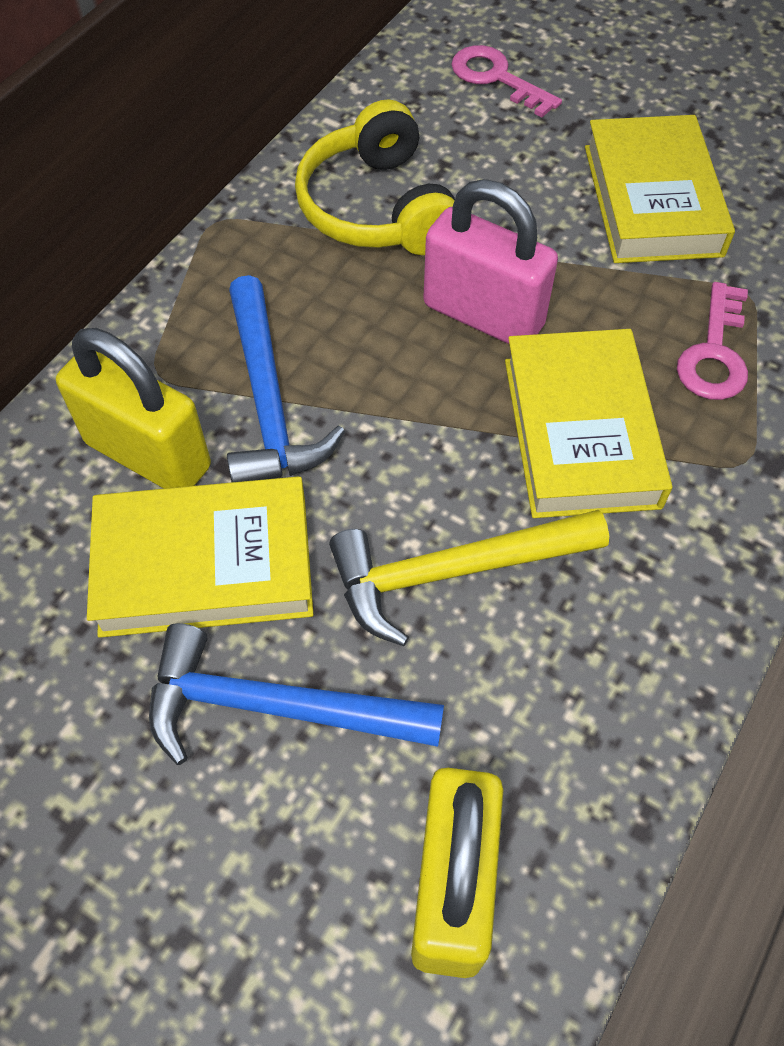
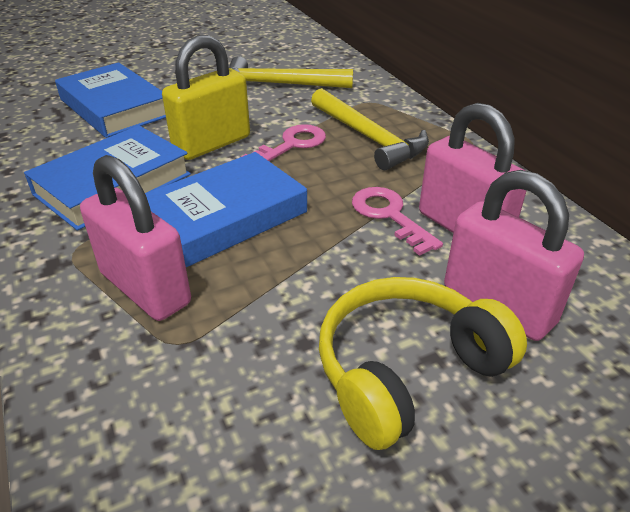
blue book: none = 0 -> [24,125,191,230] [55,62,166,138] [145,152,307,267] = 3
blue hammer: [149,623,444,765] [227,275,345,482] = 2 -> none = 0
pink padlock: [423,179,558,344] = 1 -> [80,155,191,321] [419,103,527,233] [444,170,584,341] = 3
yellow book: [87,477,314,638] [505,329,672,518] [585,115,735,263] = 3 -> none = 0
yellow hammer: [329,510,609,646] = 1 -> [229,56,353,88] [311,88,429,170] = 2
yellow padlock: [56,328,211,489] [411,768,503,978] = 2 -> [162,35,250,160] = 1

